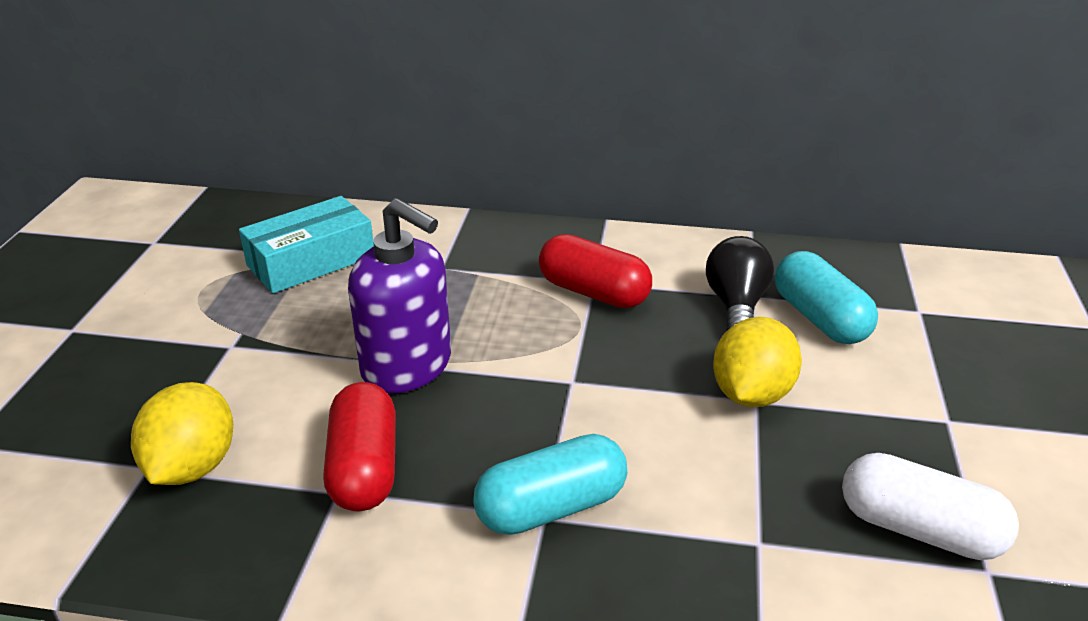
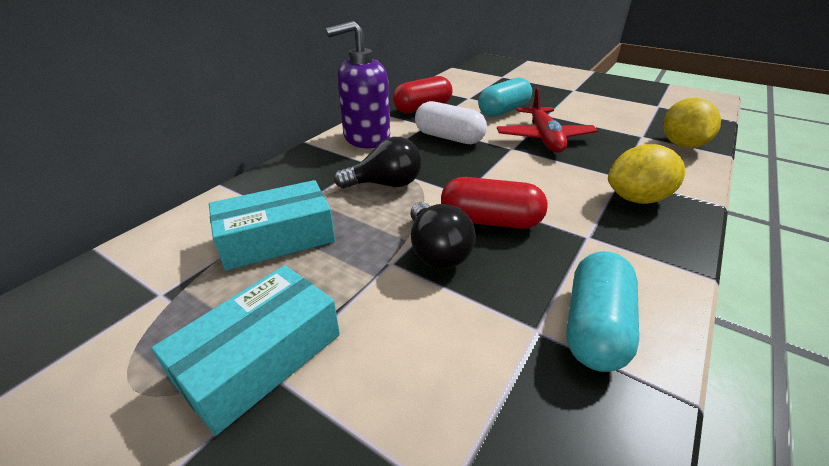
black light bulb: [706,236,774,330] = 1 -> [334,137,422,188] [410,202,476,269] = 2
red plane: none = 0 -> [497,88,598,153] = 1
turquoise box: [239,196,374,293] = 1 -> [151,265,340,435] [209,180,335,271] = 2

